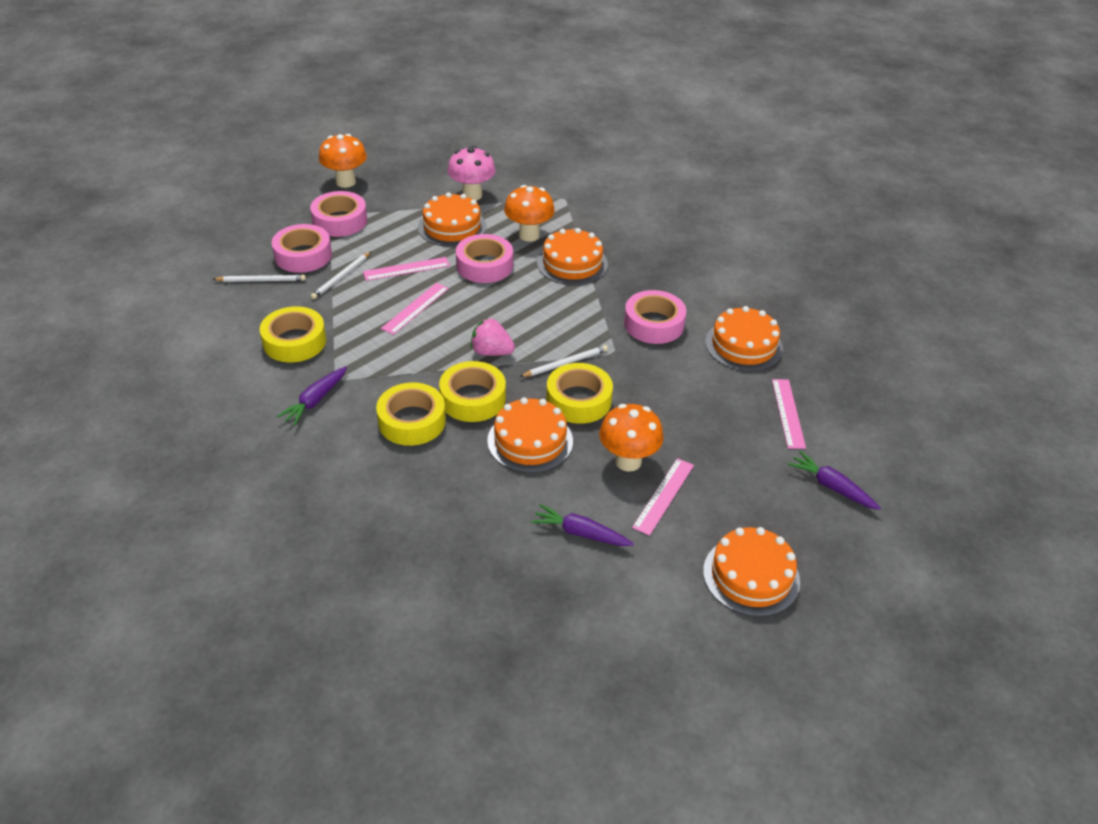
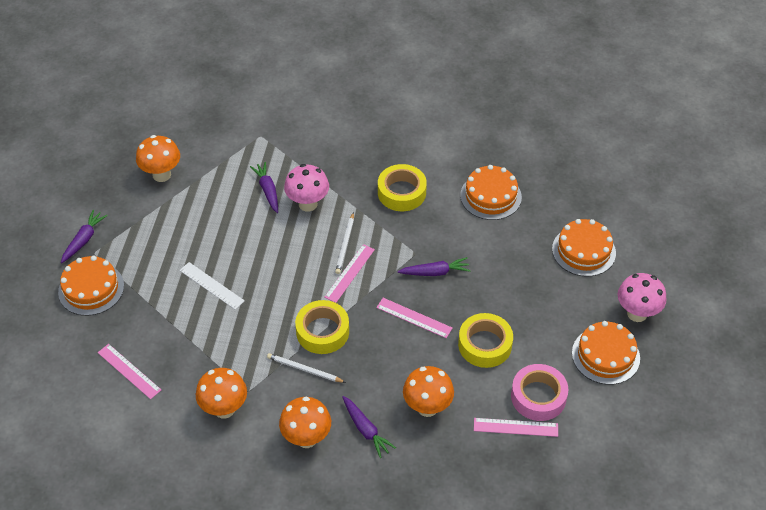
orange cake: [418,192,486,247] [487,397,573,473] [537,228,608,285] [703,527,800,617] [705,306,783,371] = 5 -> [58,256,124,316] [460,165,522,220] [552,219,616,277] [572,321,640,385] = 4
orange mushroom: [319,134,367,188] [504,185,555,242] [599,404,664,471] = 3 -> [136,135,180,182] [196,368,247,419] [279,397,331,448] [403,366,454,417] = 4
pink mushroom: [447,146,496,201] = 1 -> [284,164,329,212] [618,273,666,322] = 2
pink strawberry: [471,318,515,356] = 1 -> none = 0
pink tape: [272,224,332,273] [310,191,367,237] [456,234,513,283] [624,290,686,344] = 4 -> [511,364,569,421] = 1
purple carrot: [277,367,347,426] [531,504,634,546] [788,451,881,510] = 3 -> [61,210,108,263] [250,162,278,213] [343,396,396,458] [398,257,471,276] = 4
white pencil: [213,275,306,282] [311,252,371,299] [520,345,608,377] = 3 -> [267,353,346,383] [335,212,354,274] = 2
white ruler: none = 0 -> [180,262,245,310] = 1
yellow tape: [260,306,326,363] [376,382,446,446] [439,361,506,422] [546,363,613,424] = 4 -> [295,300,349,354] [378,164,427,211] [458,313,513,368] = 3

